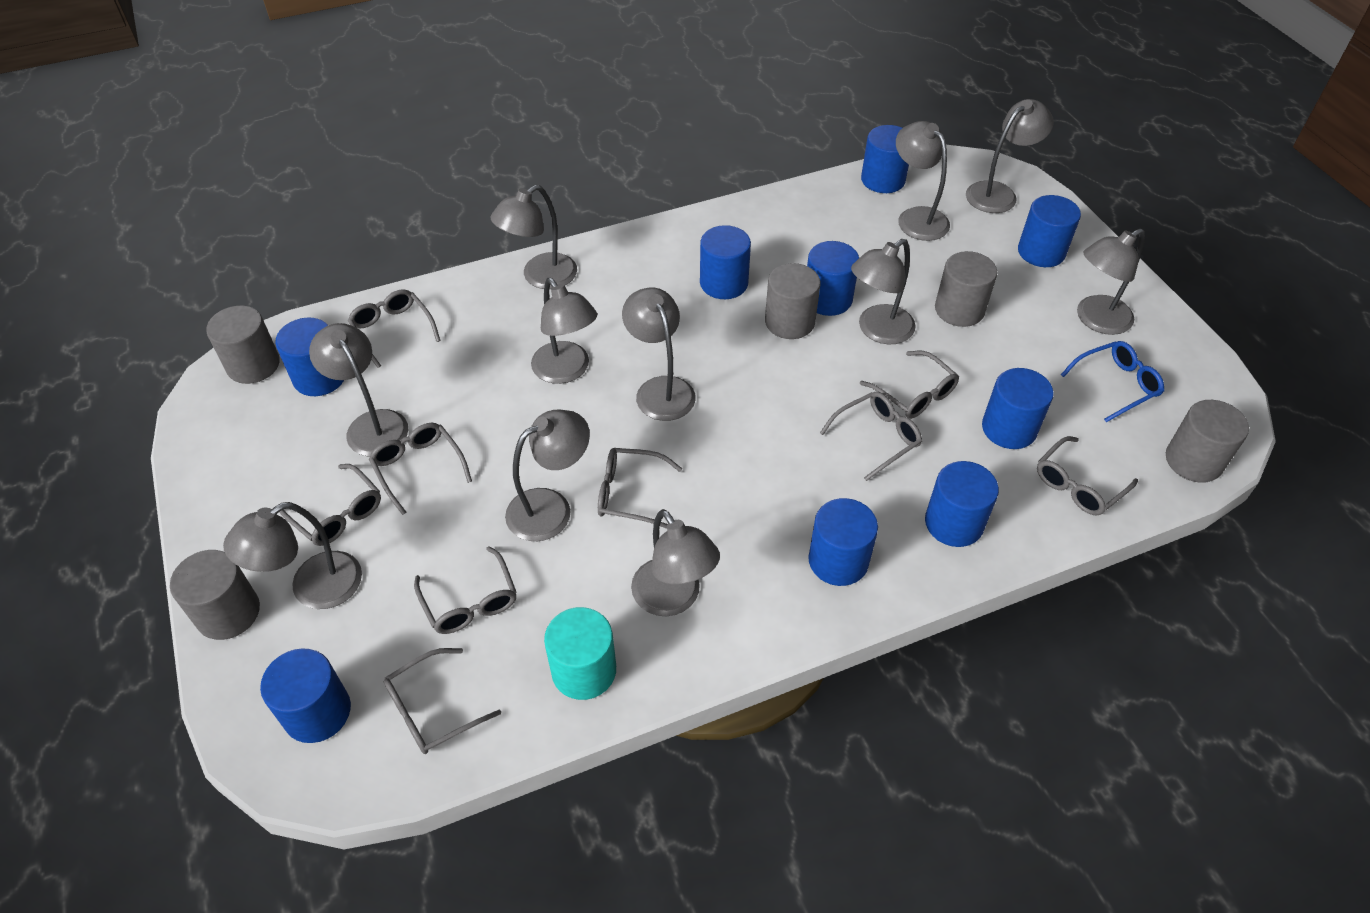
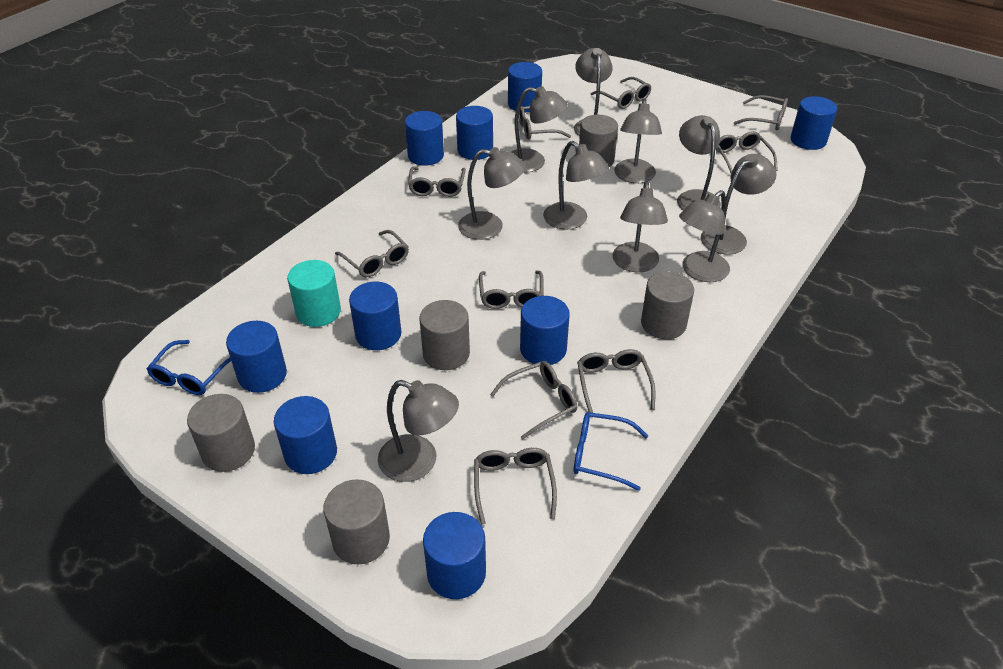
blue glasses: [1061,341,1164,422] = 1 -> [147,340,231,395] [574,412,648,491] = 2
grey glasses: [280,464,381,546] [348,289,441,368] [369,423,472,515] [384,648,501,754] [414,546,517,634] [598,448,682,529] [820,392,922,481] [860,351,959,419] [1037,436,1138,515] = 9 -> [335,230,409,277] [408,166,466,197] [474,448,557,525] [479,270,544,309] [490,361,577,440] [519,106,571,140] [577,349,656,413] [590,77,651,109] [716,131,778,173] [734,95,788,130] = 10
grey lamp: [223,502,362,609] [309,323,408,456] [490,185,577,289] [505,410,590,541] [531,278,597,384] [622,287,696,421] [631,509,720,616] [851,239,916,344] [896,121,950,241] [966,99,1054,213] [1077,229,1145,335] = 11 -> [378,380,459,482] [458,147,525,240] [511,86,568,173] [543,141,609,229] [574,48,613,136] [612,182,668,272] [614,98,662,183] [677,115,721,210] [679,190,730,282] [701,154,777,255] = 10

